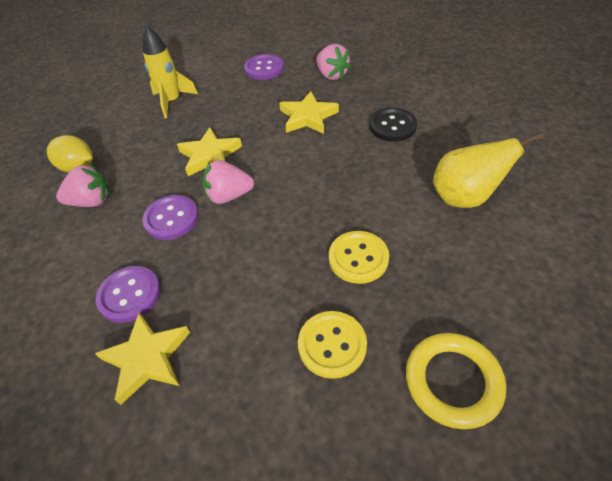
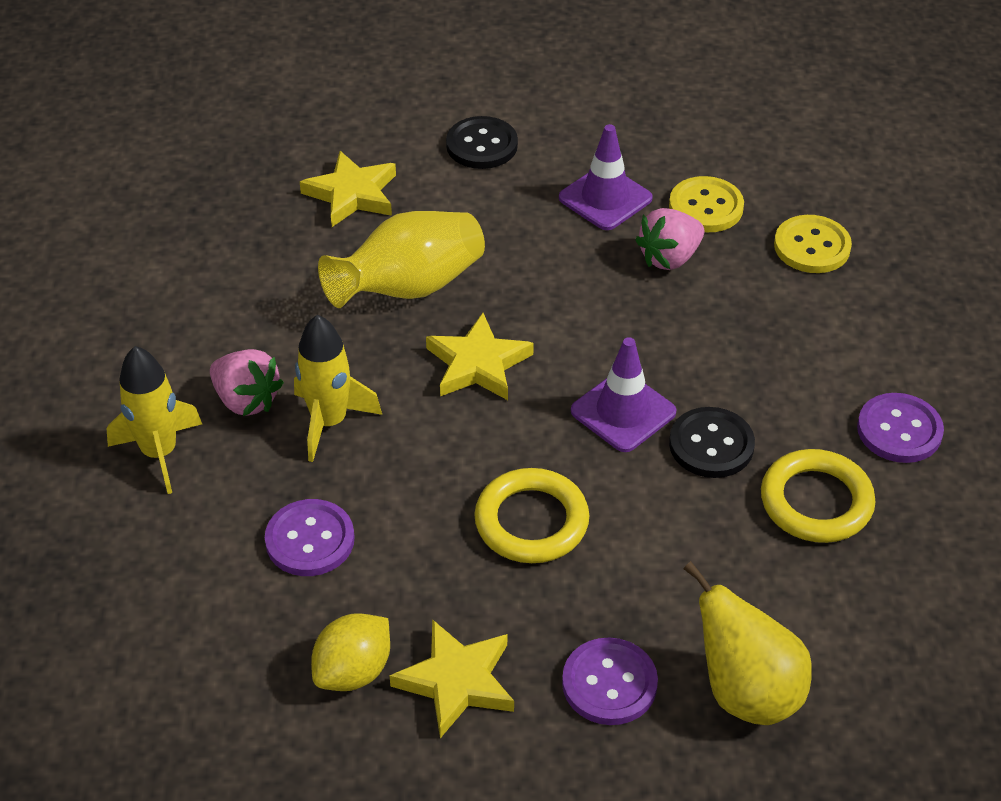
black button: [369,108,417,142] = 1 -> [446,116,518,169] [669,407,755,478] = 2
pink strawberry: [56,164,110,207] [202,160,254,204] [316,44,351,80] = 3 -> [210,349,284,416] [635,208,704,270] = 2
purple traffic cone: none = 0 -> [559,124,653,230] [571,337,677,452] = 2
yellow ring: [406,333,506,429] = 1 -> [474,468,589,563] [761,449,876,543] = 2
yellow rocket: [142,25,198,118] = 1 -> [107,346,202,494] [294,315,382,462] = 2
yellow vase: none = 0 -> [318,211,485,308] = 1

